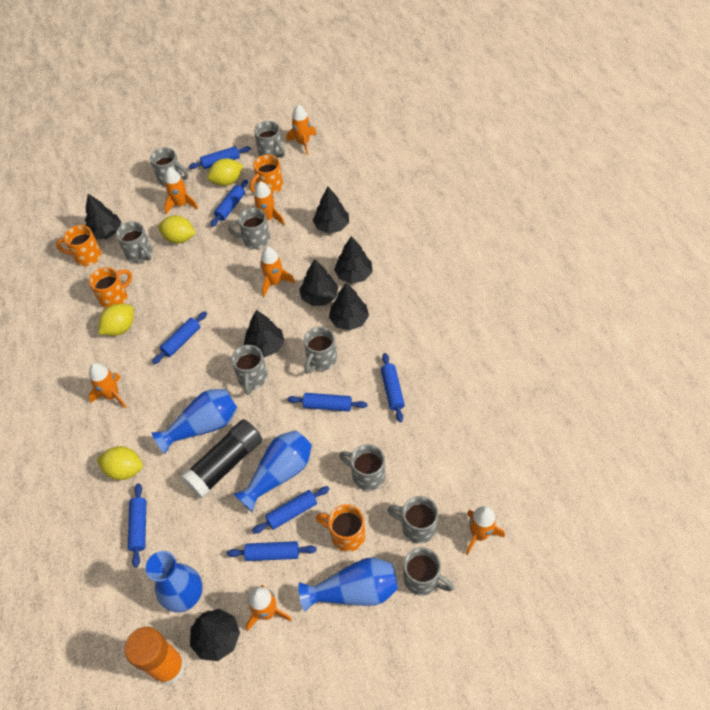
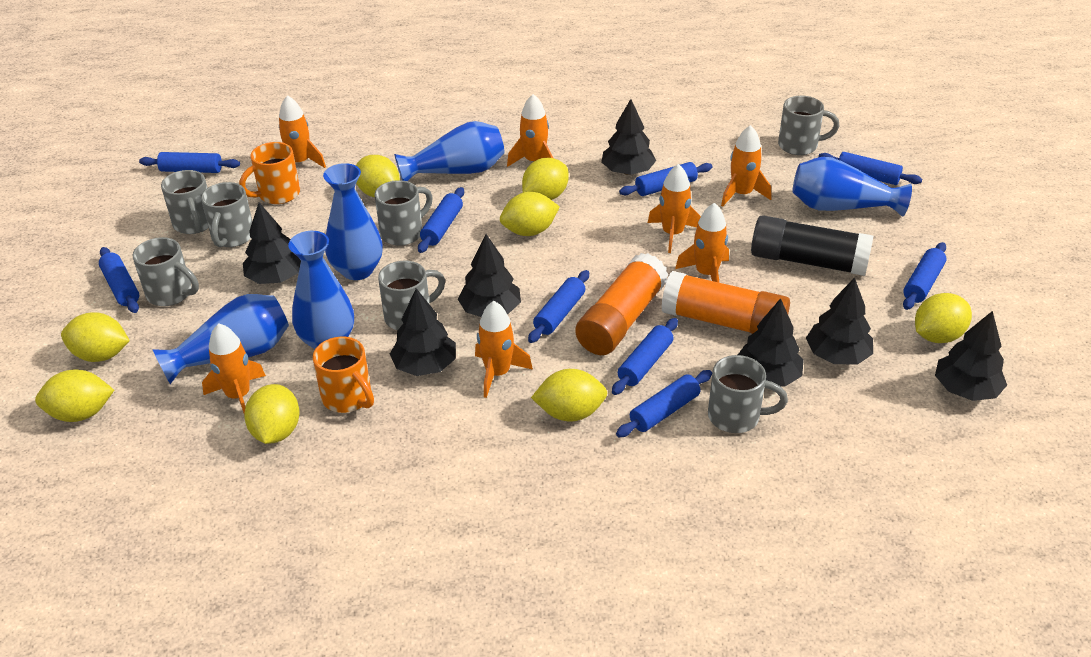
blue rolling pin: [128,483,146,567] [152,311,207,364] [189,146,251,169] [210,179,248,227] [227,541,316,561] [252,486,329,534] [287,393,367,411] [381,353,405,422] = 8 -> [99,247,139,313] [139,152,240,173] [418,187,464,253] [528,270,589,343] [612,318,678,395] [616,370,712,437] [619,162,713,196] [818,152,922,185] [903,242,947,310] = 9
blue vase: [146,551,203,613] [152,389,237,454] [233,430,312,512] [298,557,398,612] = 4 -> [152,294,289,384] [288,231,354,349] [323,163,383,280] [394,121,505,181] [793,157,912,217] = 5
grey mug: [116,221,152,263] [150,148,188,187] [228,208,270,249] [232,345,268,395] [254,121,285,158] [304,327,337,374] [339,444,385,491] [387,496,438,544] [403,547,454,596] = 9 -> [133,237,199,306] [161,170,208,234] [201,182,252,247] [374,180,433,246] [378,261,445,330] [708,355,788,433] [778,96,839,155] = 7
orange glue stick: [124,627,185,685] = 1 -> [575,253,668,355] [661,271,790,334] = 2
orange mug: [56,225,102,266] [89,267,132,309] [250,154,283,194] [316,504,365,552] = 4 -> [239,142,300,204] [313,337,374,413] = 2
yellow lemon: [97,446,143,480] [99,304,134,336] [158,215,196,244] [208,158,243,186] = 4 -> [35,369,114,422] [61,313,130,362] [244,384,300,444] [356,155,400,197] [500,192,560,236] [522,158,569,200] [531,369,608,422] [915,293,972,343] = 8

